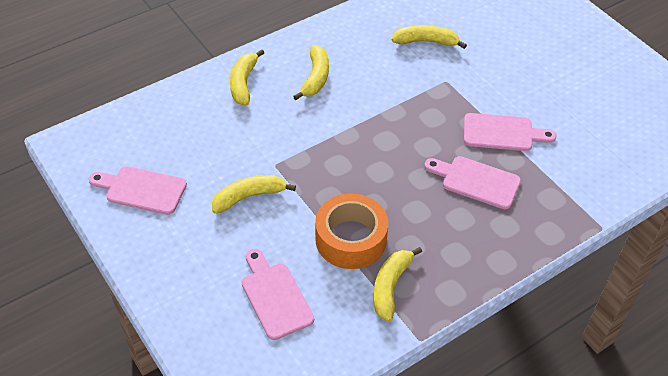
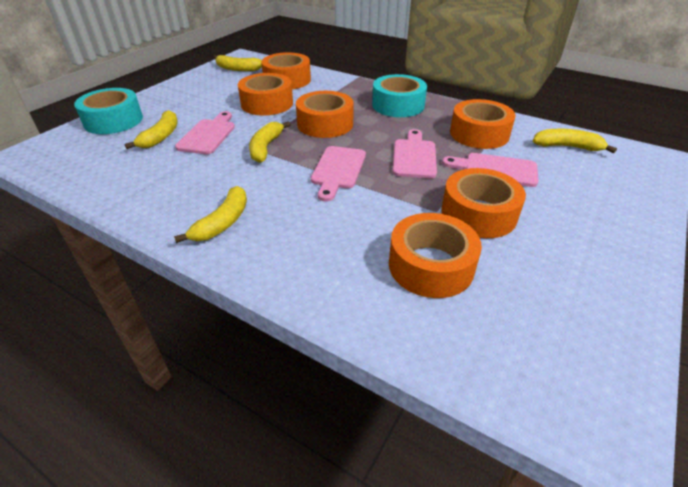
orange tape: [315,193,388,269] = 1 -> [238,73,293,115] [261,52,311,89] [296,91,354,138] [389,213,482,298] [441,168,526,238] [450,99,516,149] = 6
turquoise tape: none = 0 -> [74,88,143,134] [372,74,427,117] = 2

